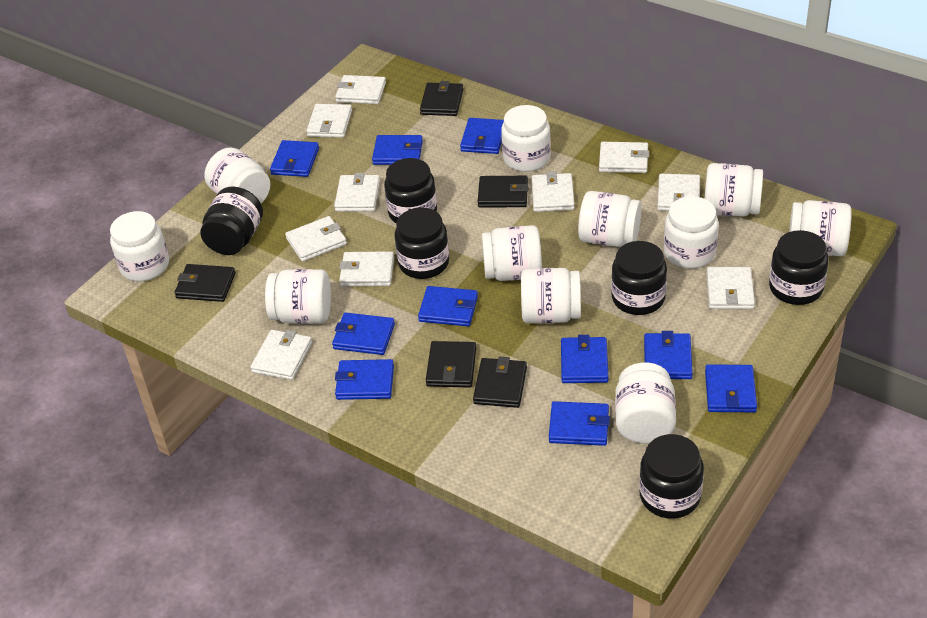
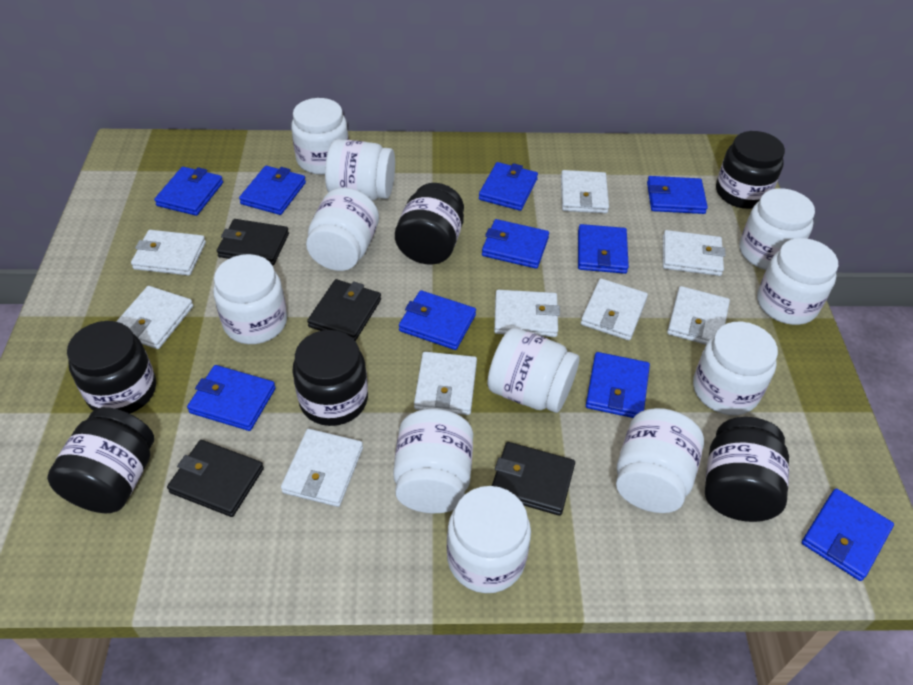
black wallet: [174,264,235,302] [420,81,463,116] [426,341,476,388] [473,356,527,408] [478,176,529,208] = 5 -> [167,440,264,517] [217,219,289,266] [307,279,381,341] [492,442,575,516] = 4
white wallet: [250,330,312,380] [285,216,347,262] [306,104,352,138] [334,173,380,212] [335,75,386,104] [339,251,394,286] [531,171,575,212] [599,142,649,173] [657,174,700,211] [706,267,755,309] = 10 -> [116,286,193,349] [131,230,206,276] [281,429,363,507] [414,352,477,415] [494,290,560,337] [561,170,609,213] [581,278,648,340] [663,230,726,276] [667,286,730,345] = 9

